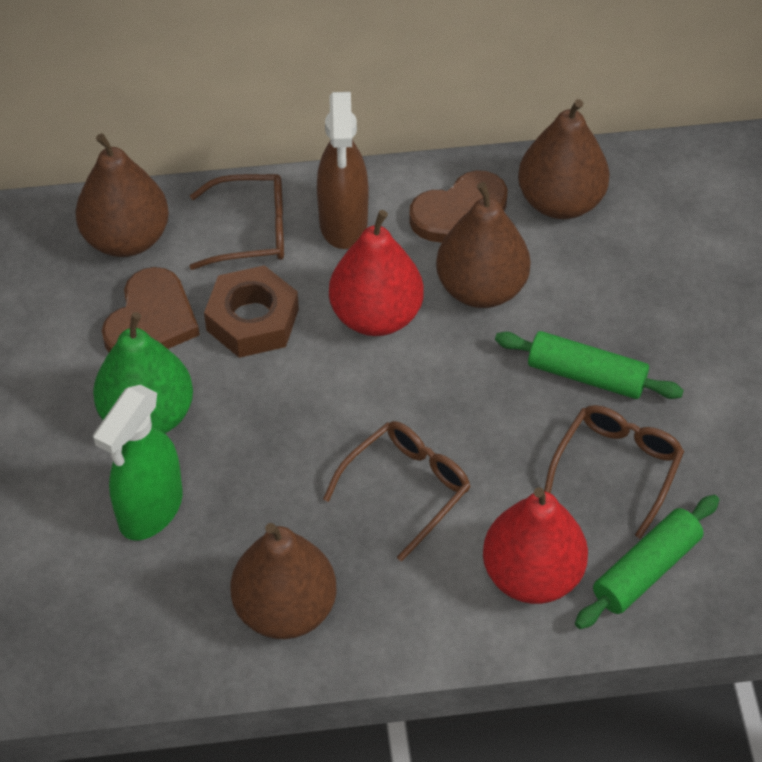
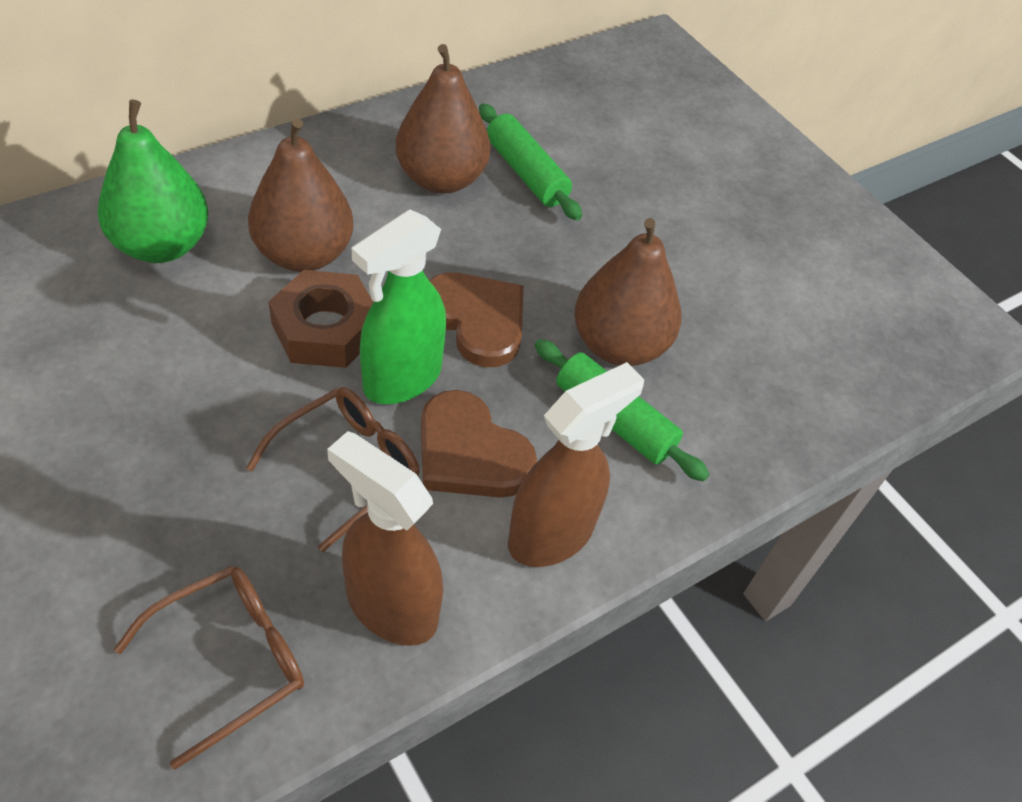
brown glasses: [190,174,284,270] [323,421,471,562] [544,405,684,539] = 3 -> [114,566,304,769] [246,387,419,552] = 2
brown pear: [75,133,169,257] [231,523,337,639] [436,182,531,308] [518,99,610,219] = 4 -> [248,118,354,272] [396,44,490,194] [574,218,681,366] = 3
brown spray bottle: [317,92,368,249] = 1 -> [327,431,443,646] [508,362,644,567] = 2
red pear: [329,210,424,336] [483,487,588,604] = 2 -> none = 0

